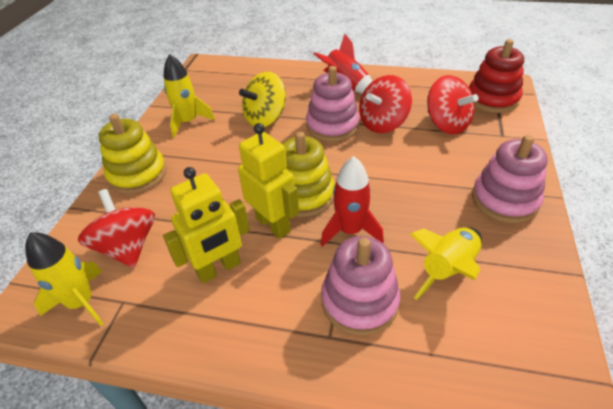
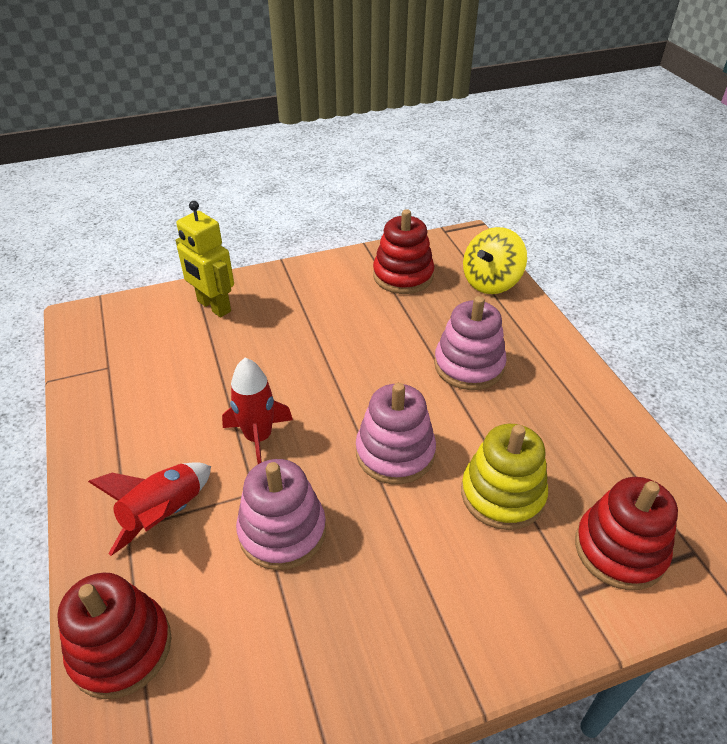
red spinning top: [78,189,155,268] [359,75,412,133] [427,75,479,134] = 3 -> none = 0
red stacking toy: [469,39,524,113] = 1 -> [57,573,171,699] [373,209,434,294] [575,477,678,590] = 3
yellow robot: [163,167,250,283] [238,123,299,239] = 2 -> [176,201,234,317] = 1
yellow rocket: [25,232,104,326] [163,54,215,138] [410,227,482,300] = 3 -> none = 0
yellow stacking toy: [99,114,167,194] [283,132,335,217] = 2 -> [461,424,548,530] = 1

